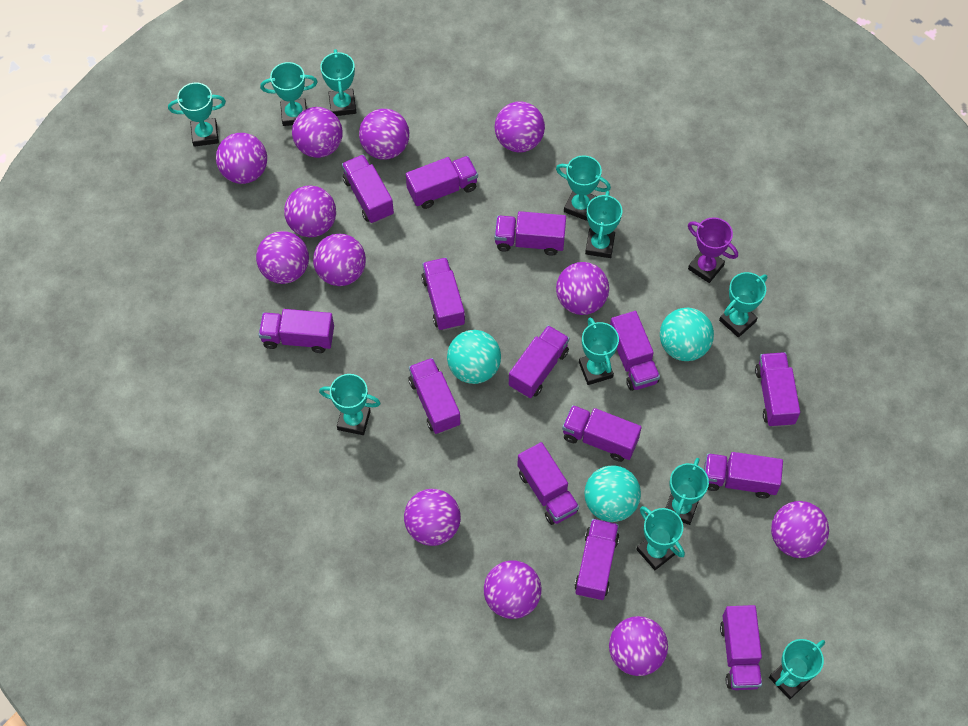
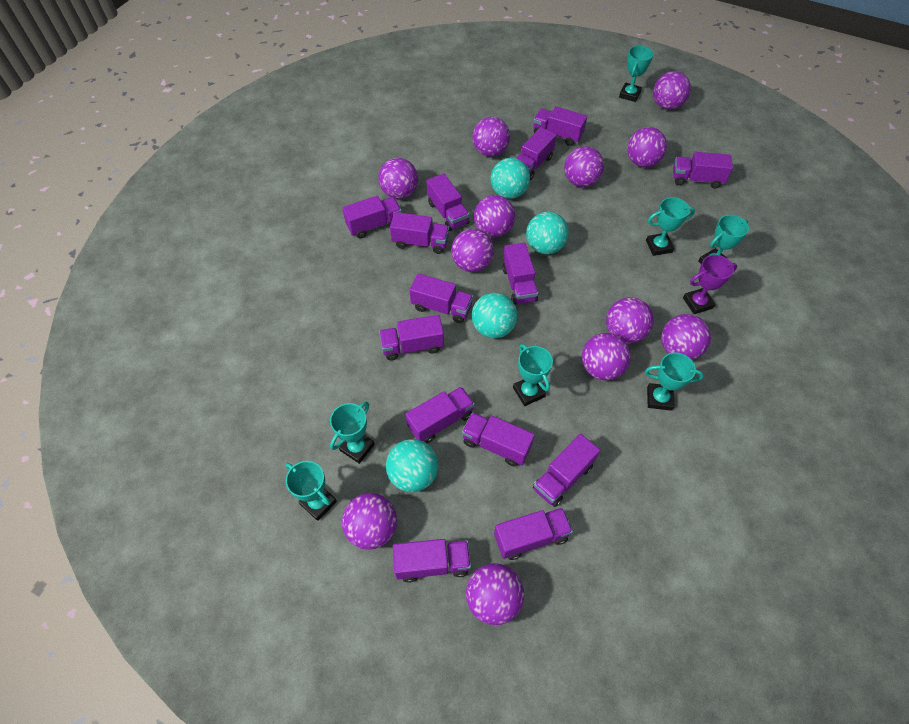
turquoise ball: [447,330,501,384] [584,465,641,522] [660,308,714,361] = 3 -> [386,439,438,492] [472,293,517,338] [490,158,530,199] [526,212,569,254] = 4
turquoise trophy: [168,82,226,147] [260,62,318,126] [319,374,381,435] [320,49,356,116] [556,155,611,221] [579,317,619,385] [585,191,622,258] [636,506,685,570] [666,458,709,525] [719,272,767,338] [769,639,825,699] = 11 -> [286,461,337,521] [330,402,375,464] [513,344,553,406] [619,46,653,102] [645,353,704,411] [646,197,695,256] [698,215,749,264] = 7

